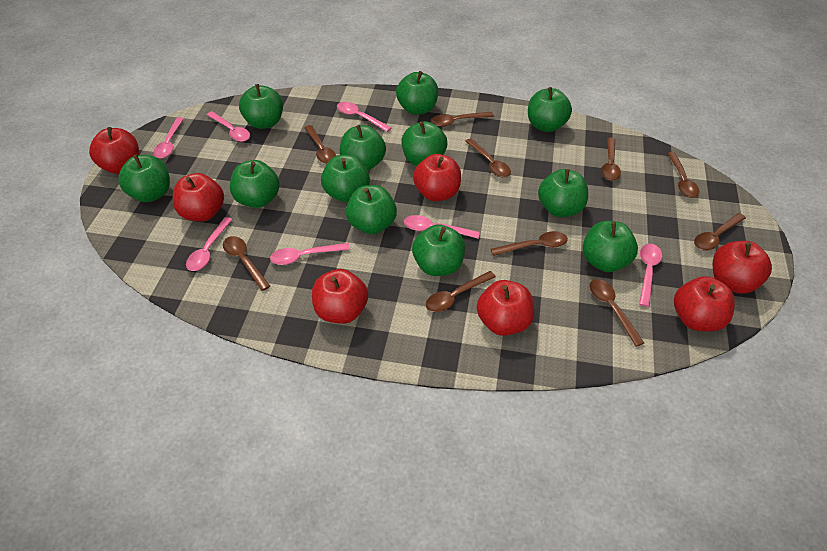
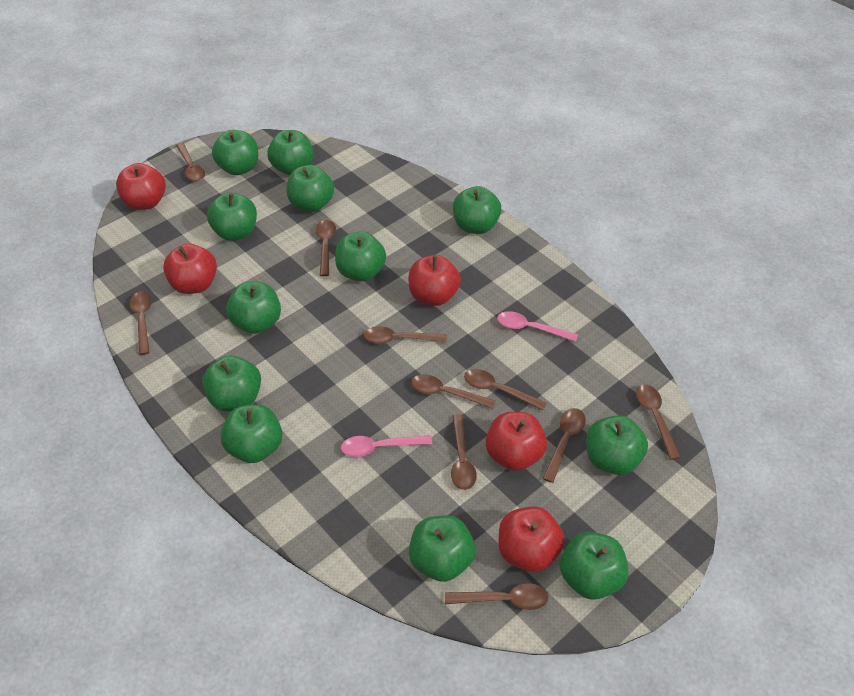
pink spoon: [153,117,184,158] [186,217,233,271] [207,111,250,142] [270,243,350,265] [337,102,391,132] [404,215,480,239] [639,244,662,307] = 7 -> [341,435,432,457] [497,311,578,342] = 2
red apple: [89,127,139,174] [173,173,224,221] [312,269,368,324] [413,154,461,201] [477,280,534,336] [674,276,735,332] [713,241,772,294] = 7 -> [116,163,166,210] [163,244,217,294] [409,255,461,306] [486,412,547,471] [499,506,565,572] = 5

